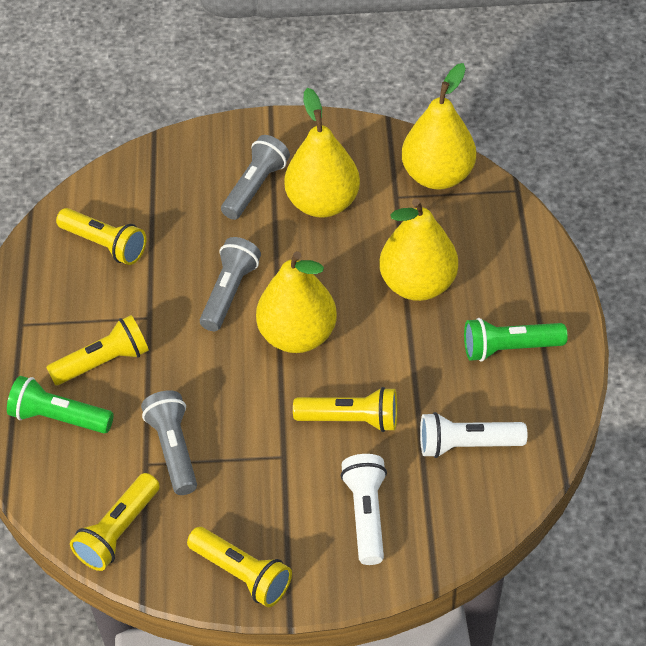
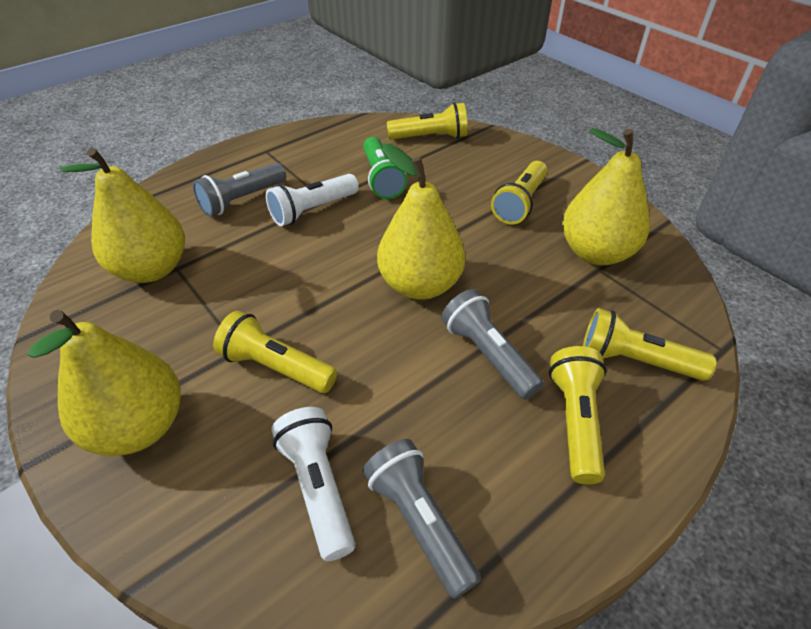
green flashlight: [7,376,114,433] [464,318,568,362] = 2 -> [363,137,407,199] = 1

